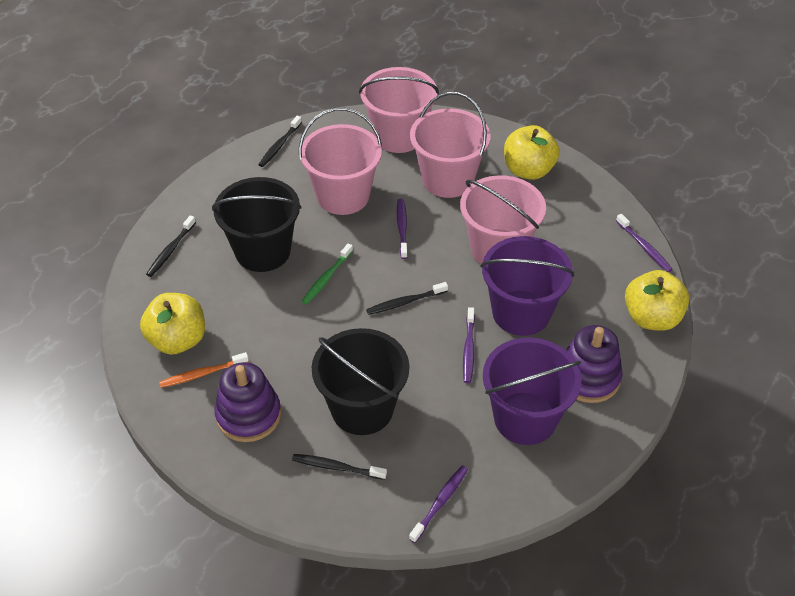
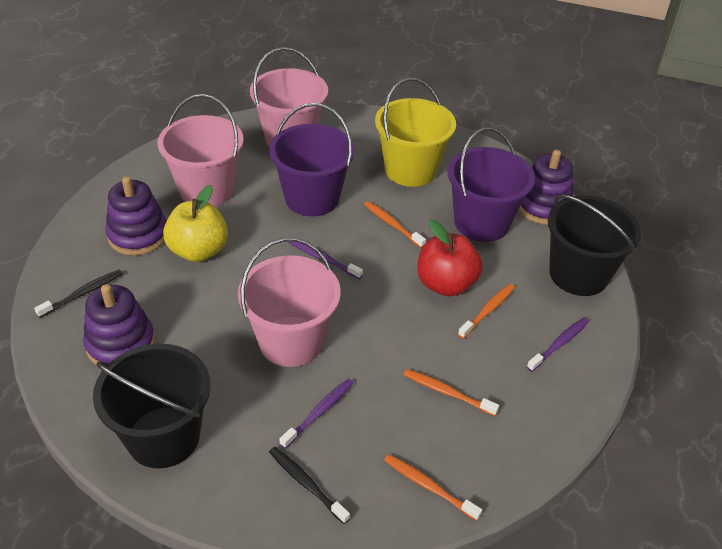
black toothbrush: [146,215,196,277] [258,116,302,167] [292,454,387,480] [366,282,448,315] = 4 -> [34,270,123,318] [269,447,350,524] = 2
green toothbrush: [302,243,353,304] = 1 -> none = 0
orange toothbrush: [159,352,249,388] = 1 -> [364,201,426,248] [384,454,482,521] [404,369,499,416] [458,284,515,338] = 4
pink bucket: [299,108,382,215] [359,67,439,153] [410,92,491,198] [460,175,546,264] = 4 -> [157,94,244,206] [238,238,341,367] [250,47,328,147] = 3
purple stacking toy: [215,362,281,442] [566,325,623,403] = 2 -> [83,284,155,365] [105,176,167,256] [518,150,574,225] = 3
purple toothbrush: [397,199,408,259] [409,465,468,543] [463,307,475,383] [616,214,673,272] = 4 -> [280,378,354,449] [289,241,363,279] [527,317,589,372] = 3
red apple: none = 0 -> [417,219,483,296] = 1
yellow apple: [140,293,205,355] [504,125,560,180] [625,270,689,331] = 3 -> [163,185,228,262] = 1
yellow bucket: none = 0 -> [375,78,456,187] = 1

